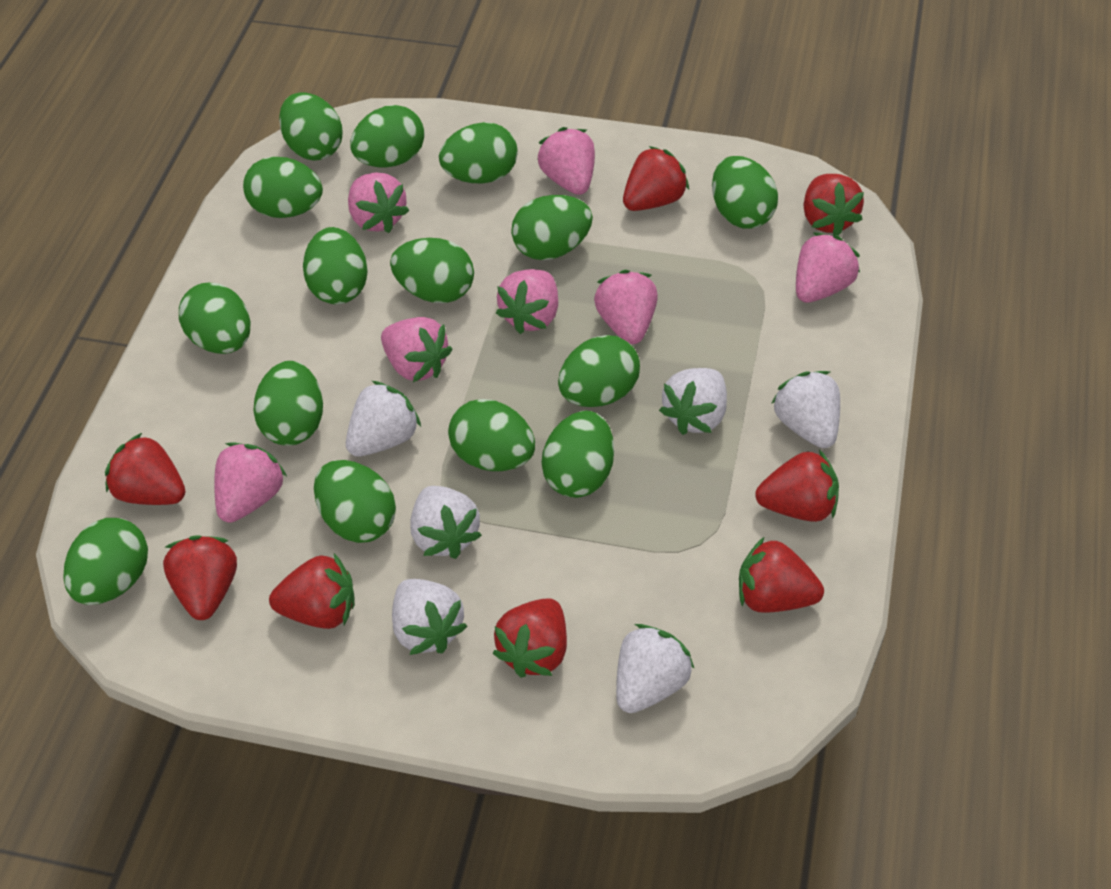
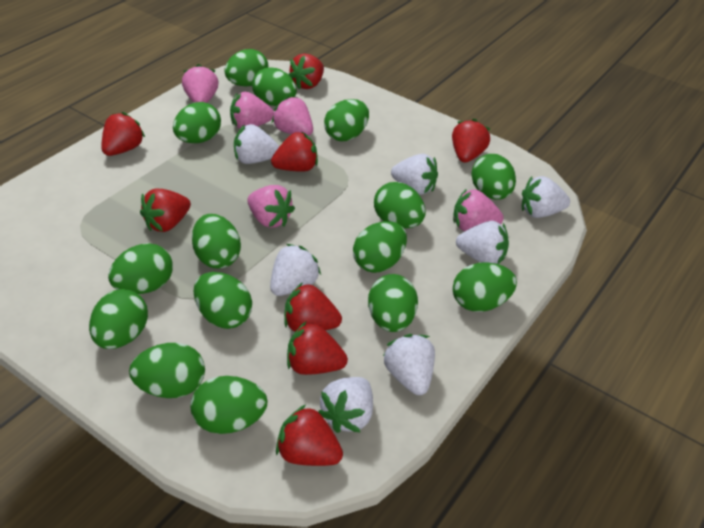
pink strawberry: [214,443,287,523] [348,173,409,233] [381,317,453,382] [496,269,558,334] [537,127,595,195] [594,270,658,344] [796,232,860,303] = 7 -> [182,64,218,103] [230,92,274,129] [247,185,295,228] [272,96,313,136] [453,189,504,231] = 5
white strawberry: [346,381,421,457] [392,579,467,655] [410,486,482,559] [616,624,695,713] [659,368,727,435] [771,371,840,448] = 6 -> [234,124,279,164] [270,244,321,296] [318,377,373,433] [383,334,435,395] [391,154,438,195] [456,221,509,264] [522,176,570,218] = 7

